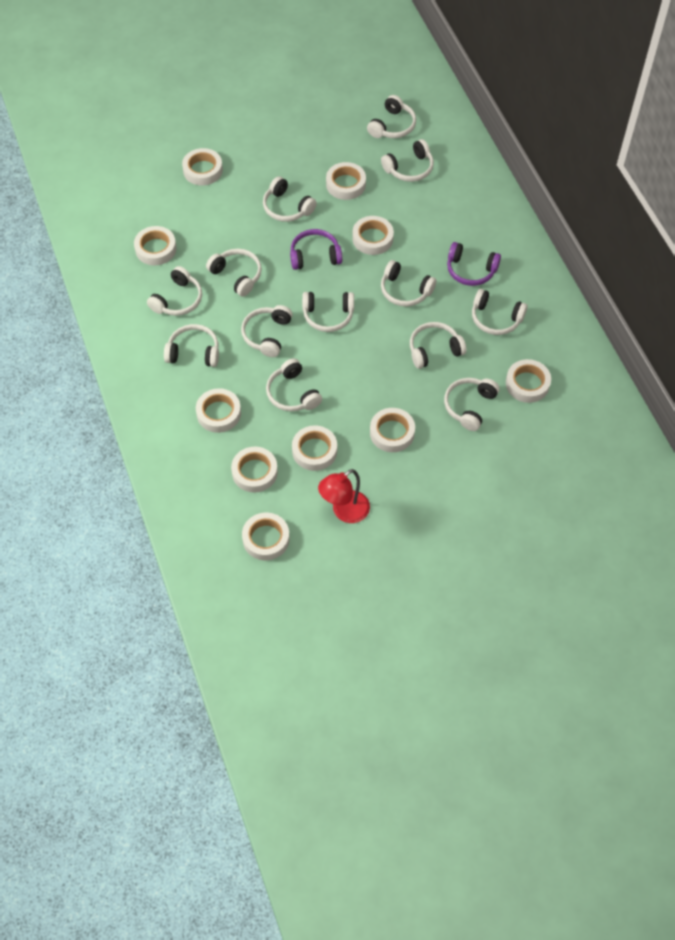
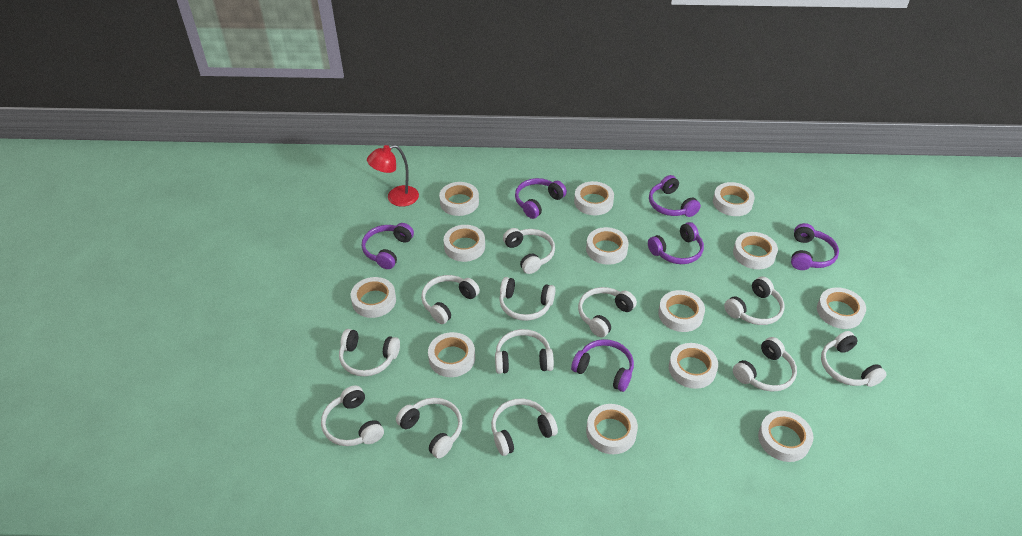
purple headphones: [290,229,342,270] [447,242,501,286] = 2 -> [362,223,414,269] [515,178,567,219] [571,339,634,392] [648,222,704,264] [649,175,701,217] [791,223,839,270] = 6
white headphones: [147,266,202,316] [164,324,219,367] [206,249,262,297] [241,305,293,357] [263,176,317,222] [266,358,322,411] [302,292,354,332] [367,95,416,138] [381,139,434,182] [381,260,436,307] [410,322,466,369] [444,378,500,431] [472,289,527,335] = 13 -> [321,385,384,446] [339,329,400,376] [396,398,463,459] [421,275,480,324] [491,399,558,456] [495,329,554,374] [499,277,556,321] [503,228,555,274] [578,287,637,337] [724,276,784,325] [733,337,797,391] [821,331,887,387] = 12
white tape: [134,226,177,265] [182,148,223,186] [196,388,241,433] [231,447,278,493] [242,513,290,560] [292,425,337,471] [326,162,366,200] [353,216,394,255] [370,408,415,452] [506,359,551,403] = 10 -> [351,277,396,318] [428,332,475,377] [439,182,479,216] [444,225,485,262] [574,181,614,215] [586,227,629,265] [586,404,638,454] [658,290,705,332] [669,343,718,389] [713,182,755,216] [733,232,778,269] [758,411,814,462] [817,287,866,329] = 13

